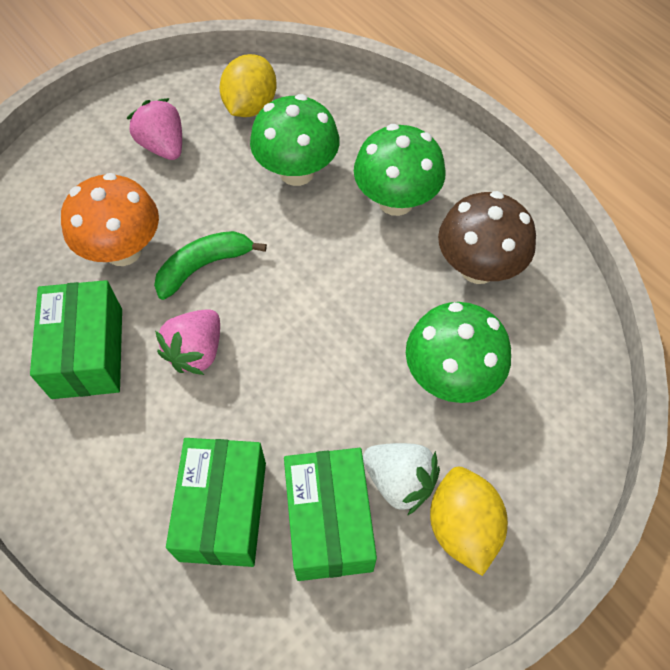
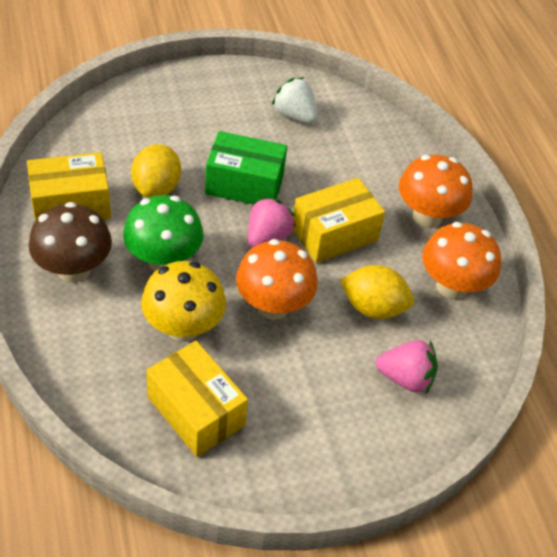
green banana: [154,231,267,300] = 1 -> none = 0
green box: [30,280,122,399] [166,438,266,567] [284,448,377,581] = 3 -> [205,131,287,204] = 1
green mushroom: [250,94,340,186] [354,124,446,216] [406,302,511,403] = 3 -> [123,195,204,271] = 1
orange mushroom: [61,173,159,266] = 1 -> [236,239,318,320] [399,155,473,228] [422,222,501,299] = 3
yellow box: none = 0 -> [27,152,111,220] [146,341,248,457] [293,178,385,263] = 3
yellow mushroom: none = 0 -> [141,261,226,342] = 1

